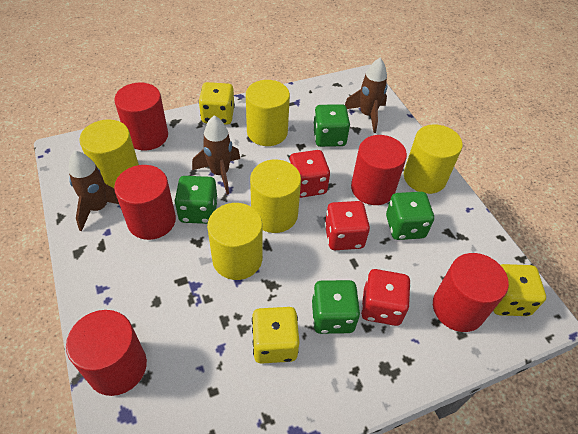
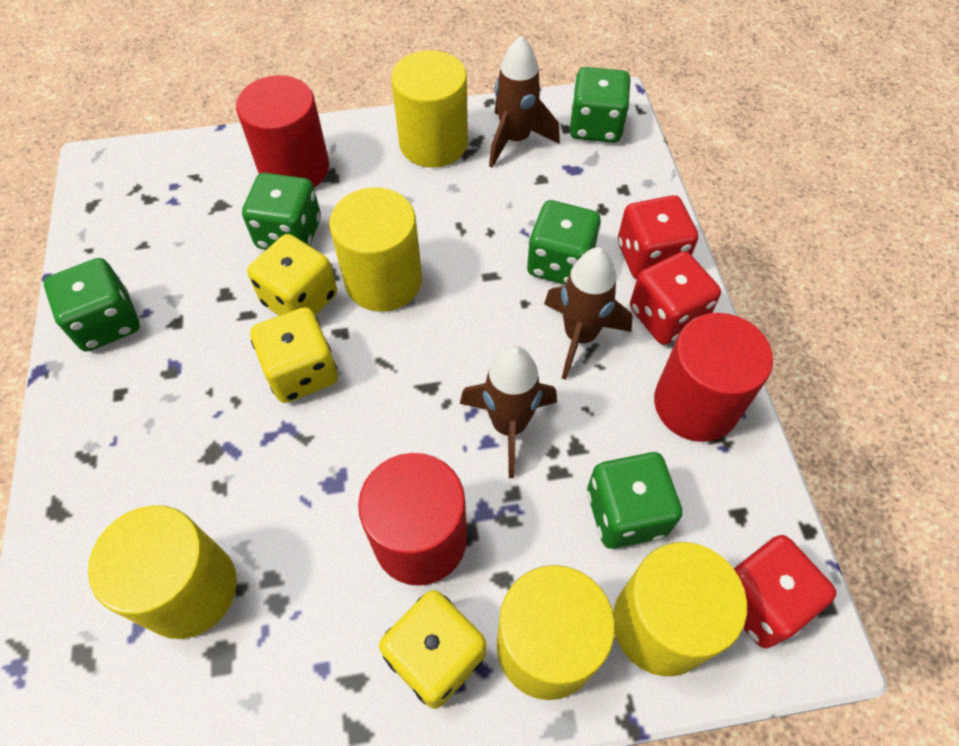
green dice: [175,176,218,224] [312,280,360,334] [313,104,350,147] [386,192,434,240] = 4 -> [44,258,140,352] [242,173,321,250] [527,200,601,285] [569,67,630,143] [587,452,682,549] = 5
red cylinder: [66,310,147,396] [114,83,168,150] [114,165,176,240] [351,135,407,205] [433,253,509,332] = 5 -> [236,75,329,187] [358,453,467,586] [654,313,773,442] = 3

